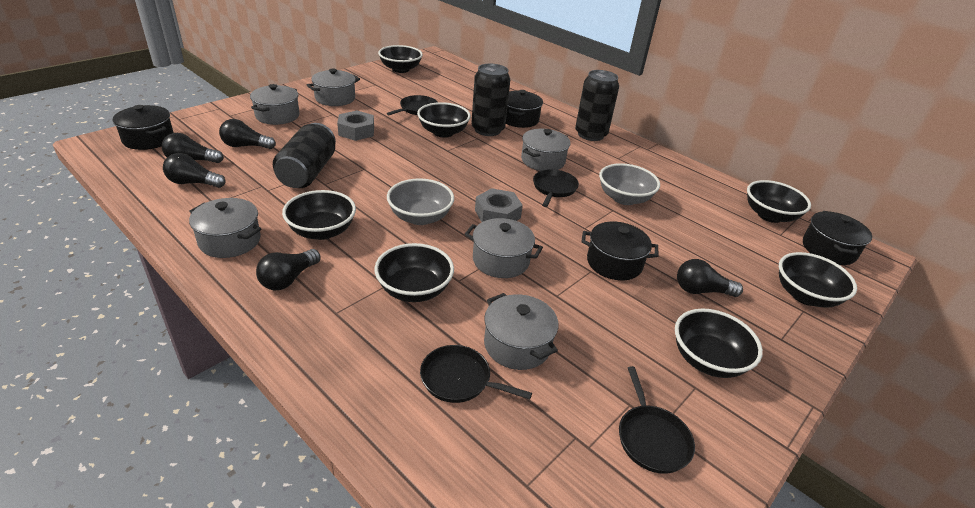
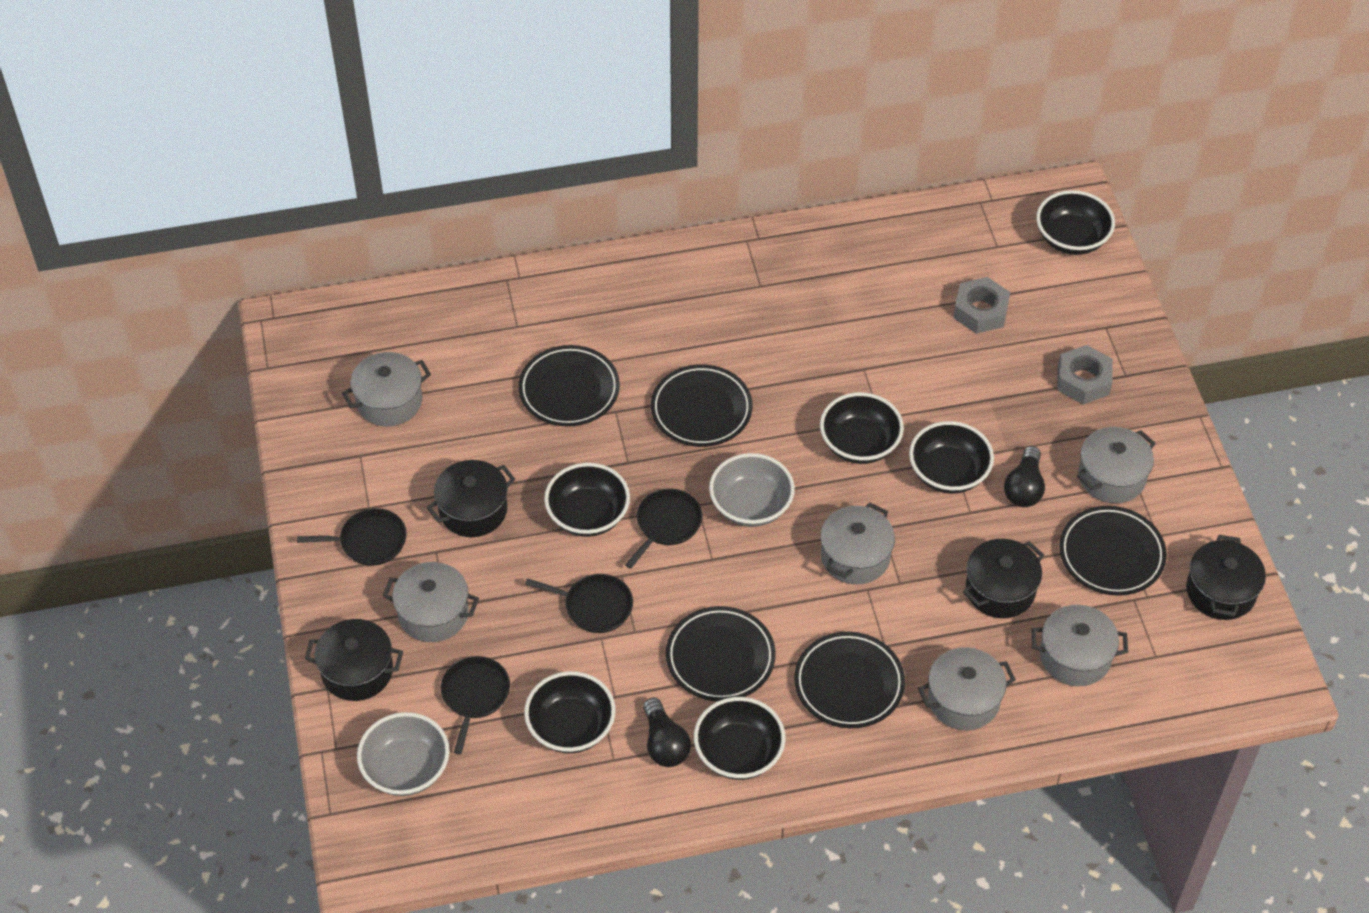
black bowl: [282,190,356,240] [374,243,454,302] [378,45,423,73] [417,102,471,138] [675,309,763,378] [747,180,811,223] [779,252,857,308] = 7 -> [524,671,616,753] [544,463,630,537] [694,697,786,780] [820,392,904,464] [909,421,994,494] [1036,190,1115,255] = 6
black can: [273,123,336,188] [471,64,510,136] [575,70,619,141] = 3 -> none = 0
black light bulb: [162,133,224,163] [163,153,226,188] [219,119,276,149] [256,249,321,290] [677,259,743,297] = 5 -> [643,697,691,767] [1004,446,1045,507] = 2
black plate: none = 0 -> [518,345,620,426] [651,364,752,447] [666,606,776,701] [794,632,905,728] [1059,506,1167,596] = 5

